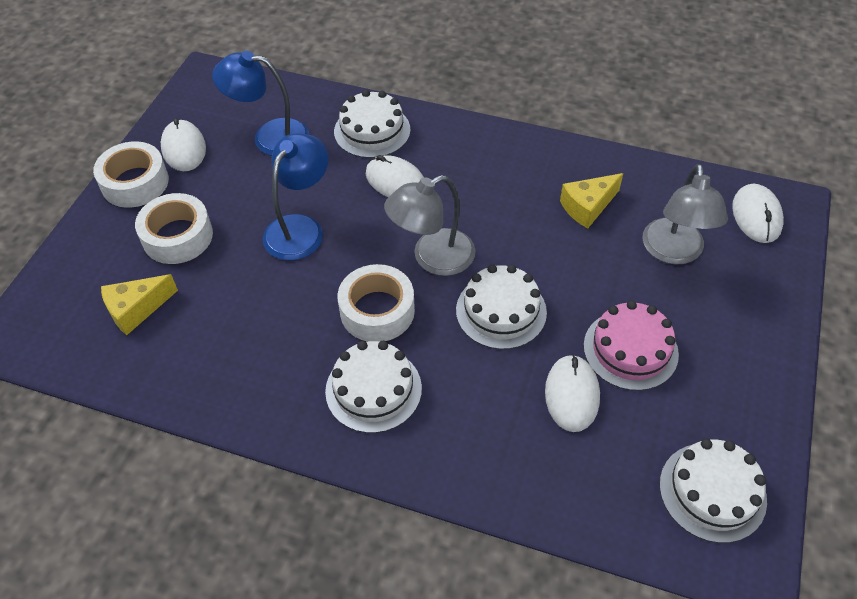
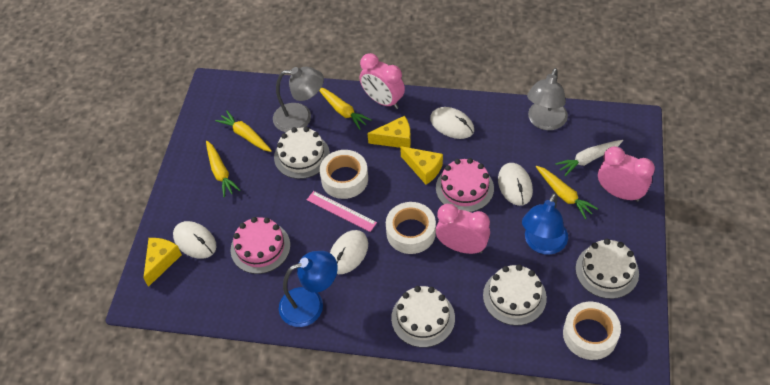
pink cake: [584,300,679,391] = 1 -> [230,217,290,274] [436,158,494,212] = 2
pink clock: none = 0 -> [360,53,405,109] [436,204,490,254] [598,146,655,202] = 3
pink ruler: none = 0 -> [307,191,377,232] = 1
white carrot: none = 0 -> [555,140,623,176] = 1
yellow carrot: none = 0 -> [206,141,240,197] [215,111,272,152] [319,88,372,130] [536,166,598,219] = 4
yellow cheese: [101,274,178,335] [560,173,623,228] = 2 -> [143,238,182,287] [367,116,411,148] [400,146,443,185] = 3

